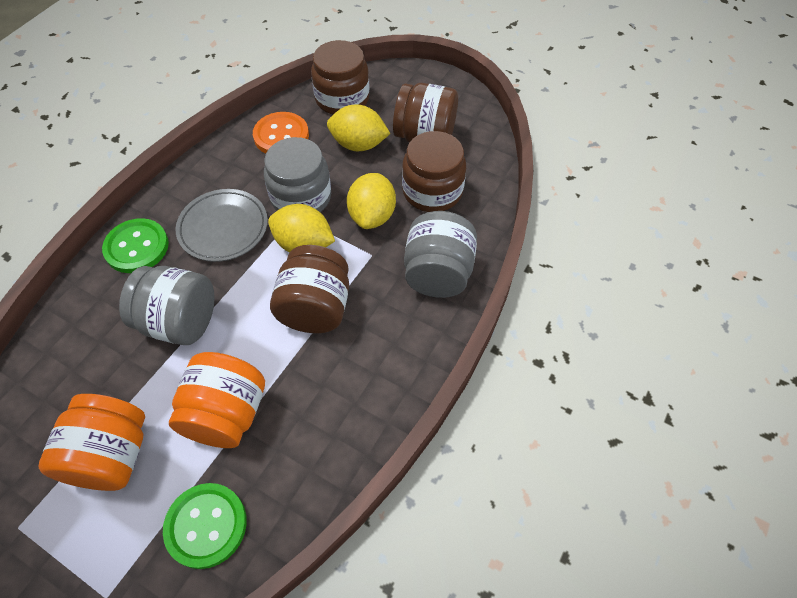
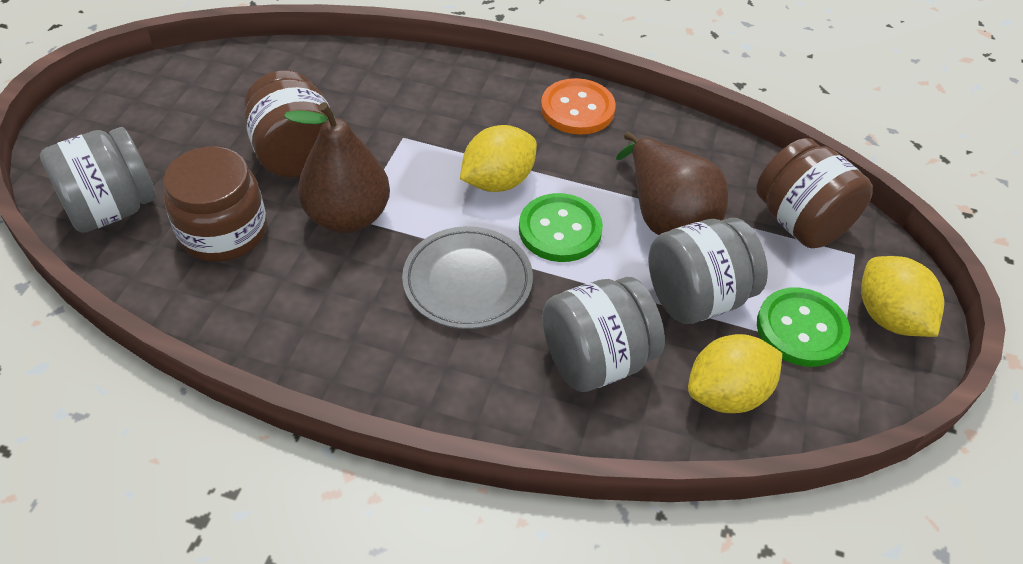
brown jar: [270,245,349,333] [311,40,370,114] [393,83,458,143] [402,131,466,212] = 4 -> [163,147,267,262] [244,70,335,178] [756,138,873,248] = 3
brown pear: none = 0 -> [284,102,390,233] [616,132,729,235] = 2
orange jar: [39,394,145,491] [169,352,265,448] = 2 -> none = 0

